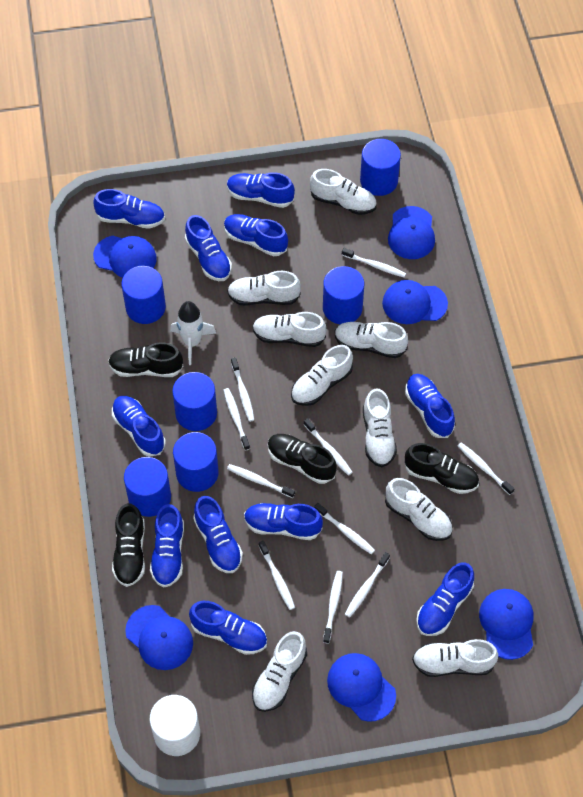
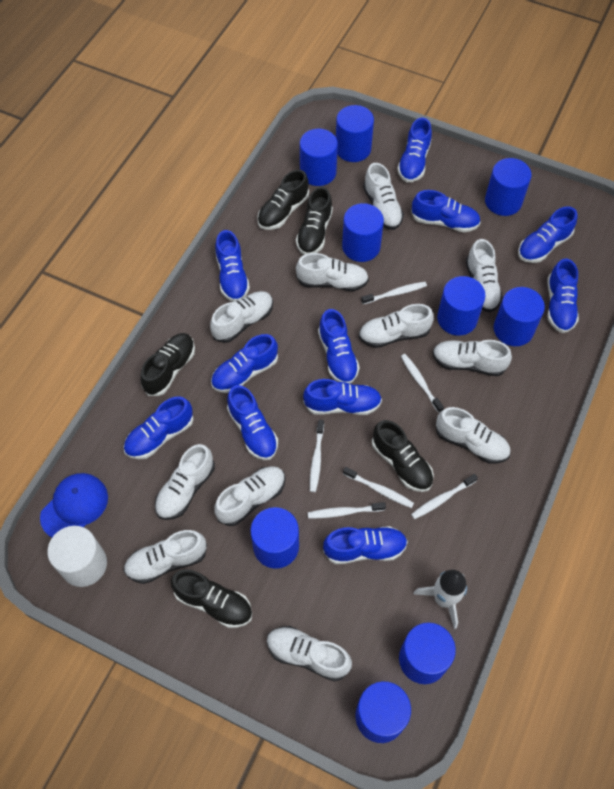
black shoe: [108,342,183,377] [112,503,145,587] [268,434,337,484] [404,443,479,494] = 4 -> [140,333,195,396] [171,569,252,628] [257,170,309,230] [296,187,333,255] [372,420,434,492] = 5
blue cap: [93,236,157,278] [125,605,193,670] [327,653,396,722] [382,280,448,324] [388,206,435,259] [479,589,533,660] = 6 -> [40,473,108,537] = 1
blue cylinder: [121,266,166,324] [124,457,171,517] [172,372,217,431] [173,432,219,492] [323,266,364,324] [360,139,401,196] = 6 -> [250,507,299,569] [300,129,338,186] [336,105,374,162] [342,203,384,262] [355,681,411,743] [399,622,456,684] [437,276,485,336] [485,158,532,216] [494,287,545,346] = 9
white shoe: [227,271,301,306] [252,312,327,347] [252,631,307,712] [291,345,353,406] [310,169,377,215] [335,322,408,358] [363,388,397,467] [385,478,452,541] [412,639,498,677] = 9 -> [123,530,207,584] [155,444,215,520] [210,291,273,343] [214,466,285,526] [267,626,352,682] [296,253,369,291] [358,304,434,348] [363,163,404,230] [432,340,512,376] [436,407,510,464] [466,239,503,312] = 11
white toothbrush: [223,388,250,451] [227,464,295,498] [231,357,254,422] [259,541,295,610] [304,418,353,476] [314,503,375,555] [323,571,343,644] [342,248,406,278] [345,552,390,618] [458,442,514,495] = 10 -> [308,502,386,518] [310,420,324,492] [343,467,414,508] [361,282,427,304] [401,354,444,413] [411,474,478,519] = 6

